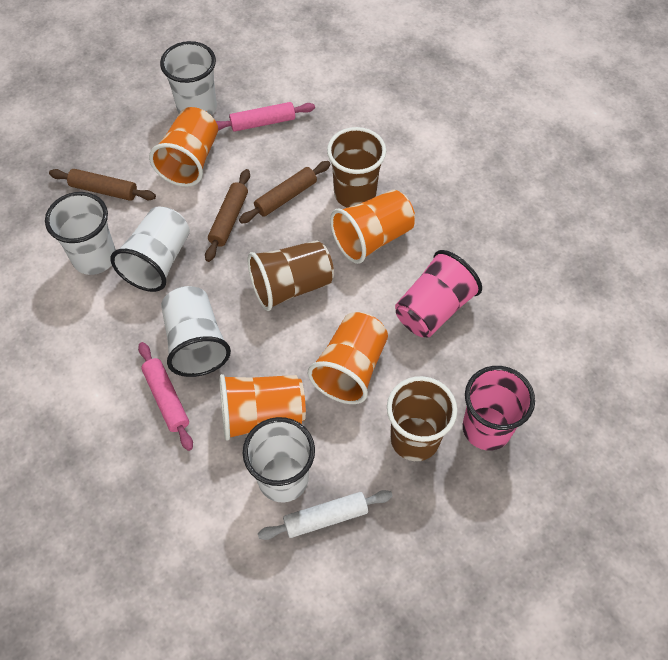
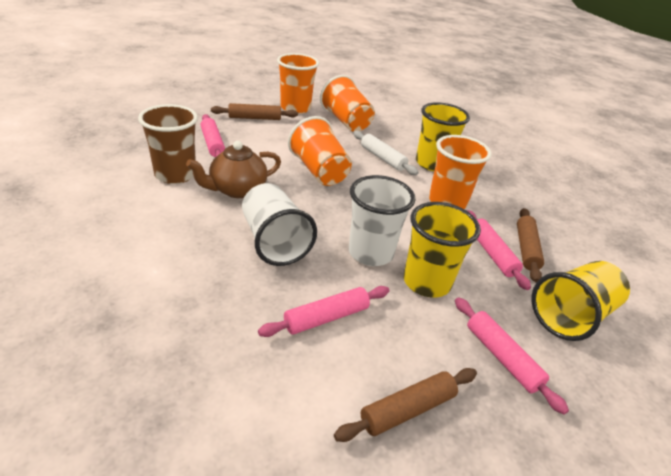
brown cup: [248,240,334,311] [327,127,386,208] [387,376,457,461] = 3 -> [138,104,198,184] = 1
brown teapot: none = 0 -> [186,141,281,198] = 1
pink cup: [395,250,482,338] [463,366,535,451] = 2 -> none = 0
pink rolling pin: [138,342,193,451] [216,102,315,132] = 2 -> [201,114,225,158] [258,286,389,337] [455,297,569,415] [467,210,531,290] = 4
white cup: [45,192,116,275] [110,207,190,292] [160,41,217,116] [161,286,231,377] [243,417,315,502] = 5 -> [242,183,317,266] [349,175,415,266] = 2
yellow cup: none = 0 -> [404,202,481,298] [416,102,470,171] [531,261,630,341] = 3

